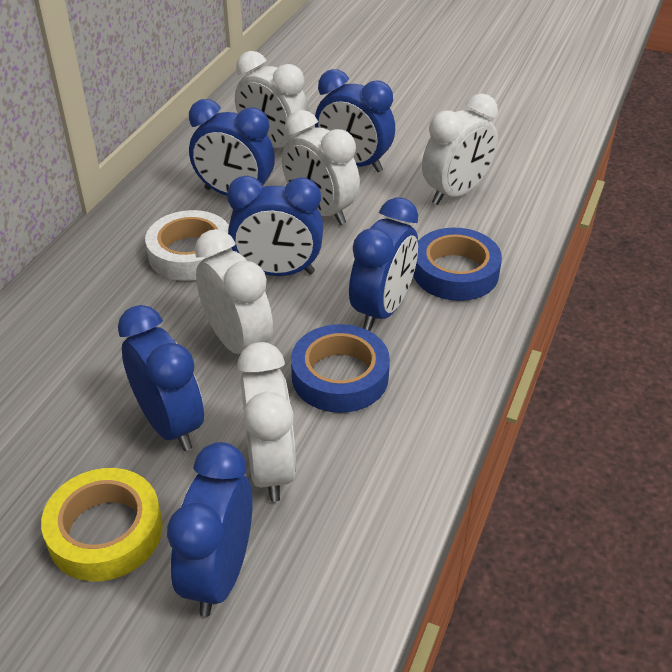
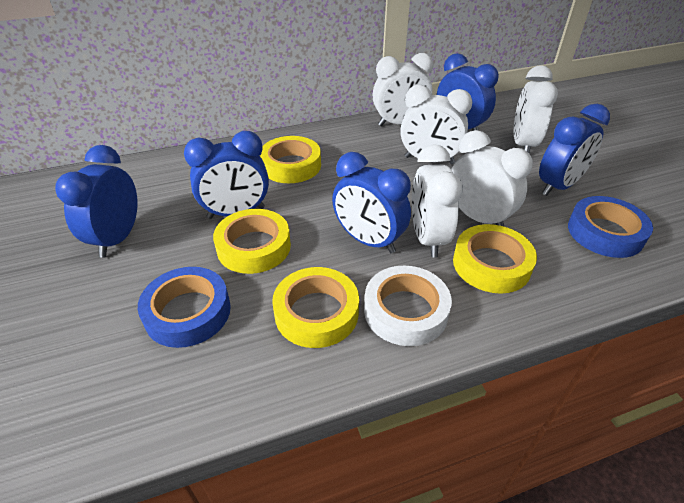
blue clock: [118,305,204,451] [167,442,253,617] [189,99,275,195] [227,176,323,276] [315,69,395,172] [349,197,418,331] = 6 -> [55,145,138,258] [184,131,269,219] [332,152,411,253] [437,53,499,131] [539,104,610,196] = 5
yellow tape: [41,468,163,581] = 1 -> [213,209,291,274] [260,136,321,183] [272,267,359,348] [453,224,537,294] = 4

